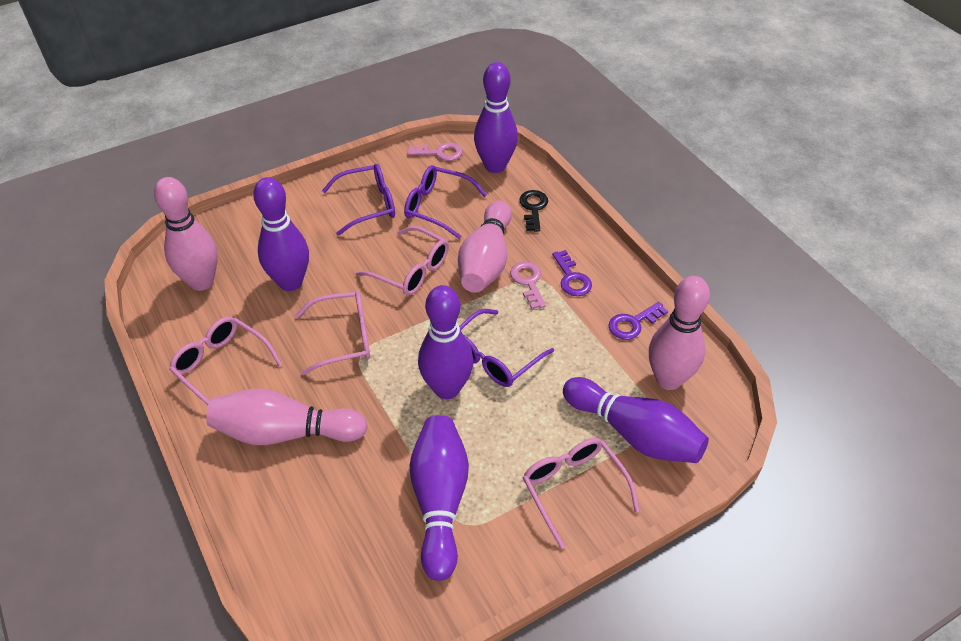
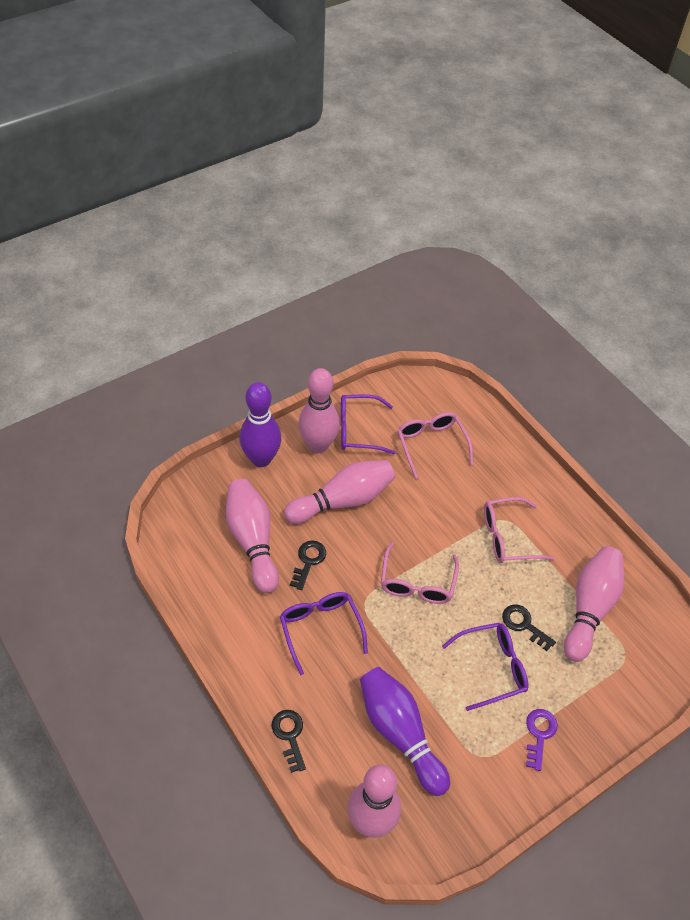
black key: [520,190,548,232] = 1 -> [272,710,306,773] [290,540,326,590] [502,605,556,651] = 3
pink bowling pin: [154,177,218,291] [206,388,368,445] [458,200,512,293] [649,276,710,390] = 4 -> [226,479,279,593] [284,460,395,524] [298,368,340,453] [348,765,401,838] [564,546,624,662] = 5
pink glasses: [169,317,282,405] [295,291,370,375] [356,226,449,295] [522,438,639,549] = 4 -> [381,542,459,604] [397,412,473,479] [484,497,554,563] = 3
pink key: [407,142,463,161] [510,261,546,309] = 2 -> none = 0
purple bowling pin: [253,177,309,291] [410,415,469,581] [418,285,473,399] [474,62,518,173] [563,377,709,463] = 5 -> [239,382,281,467] [360,667,450,796] = 2
purple key: [552,250,592,296] [608,302,668,340] = 2 -> [526,709,558,771] = 1

